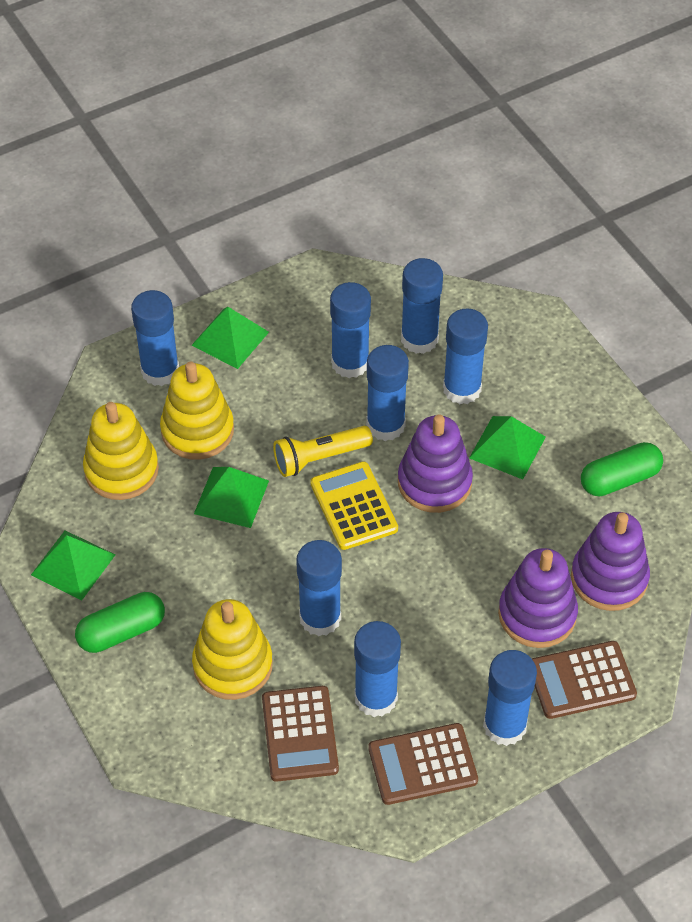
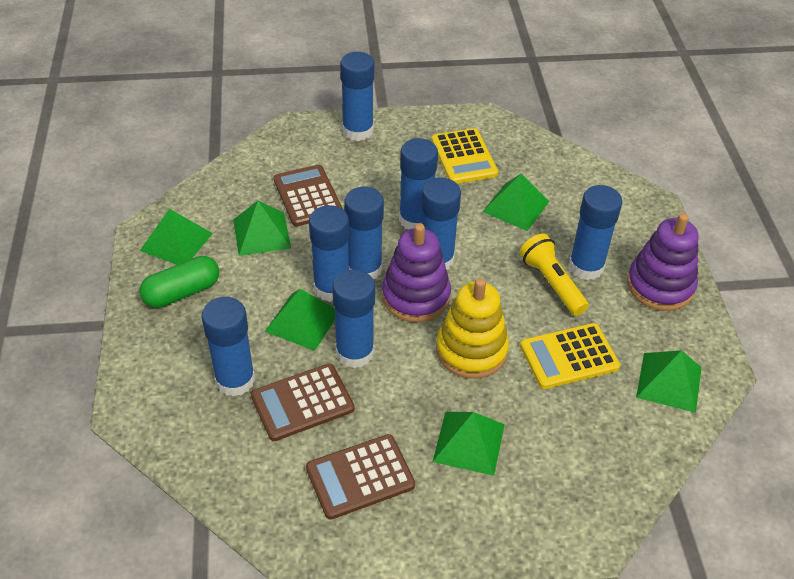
green capsule: [75,592,165,653] [581,442,663,496] = 2 -> [140,256,219,308] = 1
green pyramid: [31,530,115,600] [191,307,269,369] [194,467,269,528] [469,416,546,479] = 4 -> [140,209,213,265] [233,201,291,256] [265,289,335,351] [433,412,505,476] [483,174,550,231] [636,350,702,413] = 6
purple stacking toy: [398,414,473,513] [498,548,578,648] [571,512,650,611] = 3 -> [382,223,451,322] [627,213,699,311] = 2
yellow calculator: [310,461,398,550] = 1 -> [431,128,498,184] [520,323,620,389] = 2
yellow stacking toy: [83,402,159,500] [160,362,234,460] [192,599,273,700] = 3 -> [436,278,509,379] = 1

